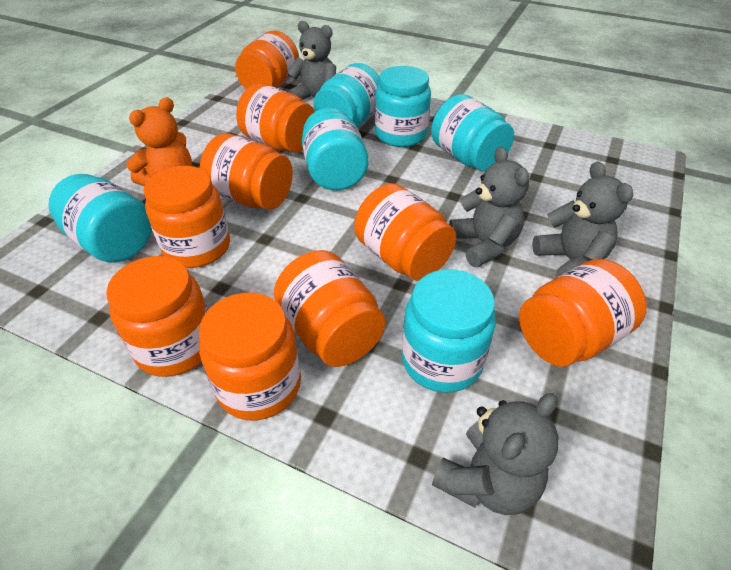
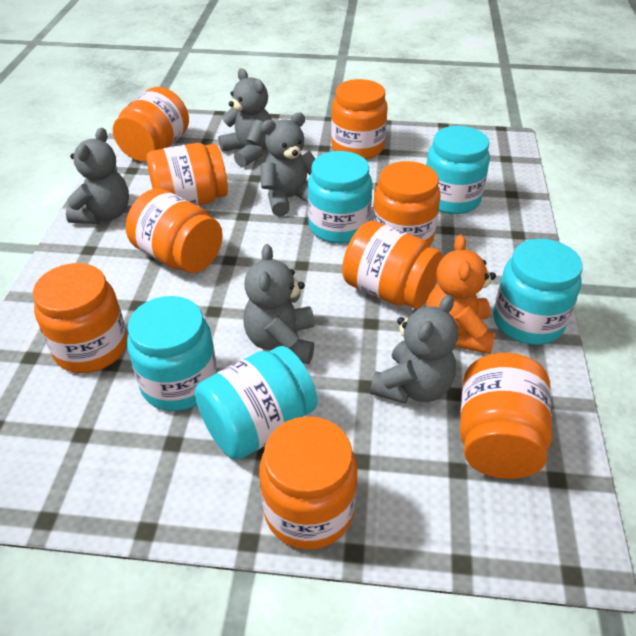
grey teddy bear: [287,21,336,100] [432,393,559,515] [449,147,529,267] [532,162,633,277] = 4 -> [66,128,129,224] [218,68,272,167] [243,244,315,364] [261,112,315,217] [370,295,458,404] = 5
turquoise jar: [48,174,152,263] [302,108,369,190] [313,63,379,127] [375,66,431,147] [402,269,496,393] [431,94,514,171] = 6 -> [127,296,217,411] [195,346,317,460] [308,151,372,244] [426,126,490,214] [493,239,583,345] = 5

